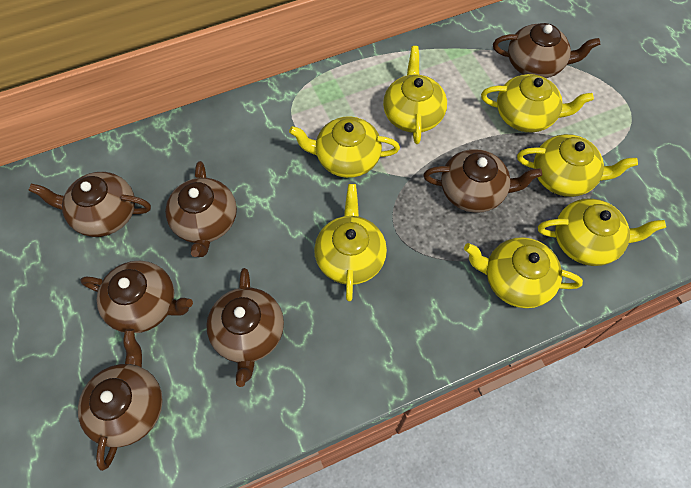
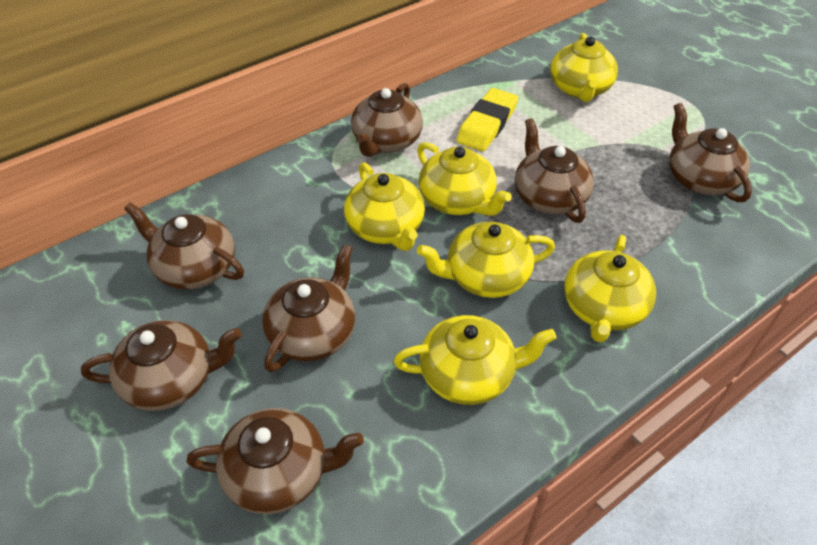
yellow eraser: none = 0 -> [456,88,518,151] = 1
yellow teapot: [289,116,400,178] [314,184,387,301] [383,46,447,144] [464,237,583,308] [481,74,594,133] [517,134,638,197] [538,198,666,266] = 7 -> [344,162,425,251] [394,315,557,405] [417,142,512,216] [417,222,555,298] [550,33,618,102] [564,235,656,343] = 6

